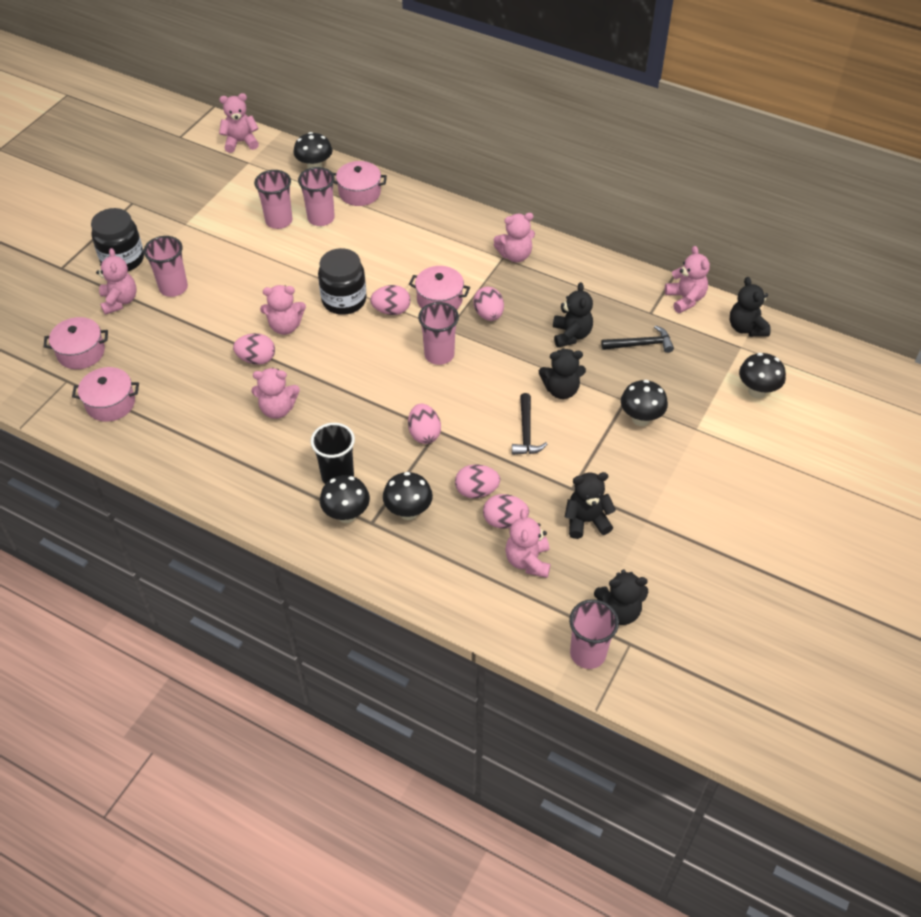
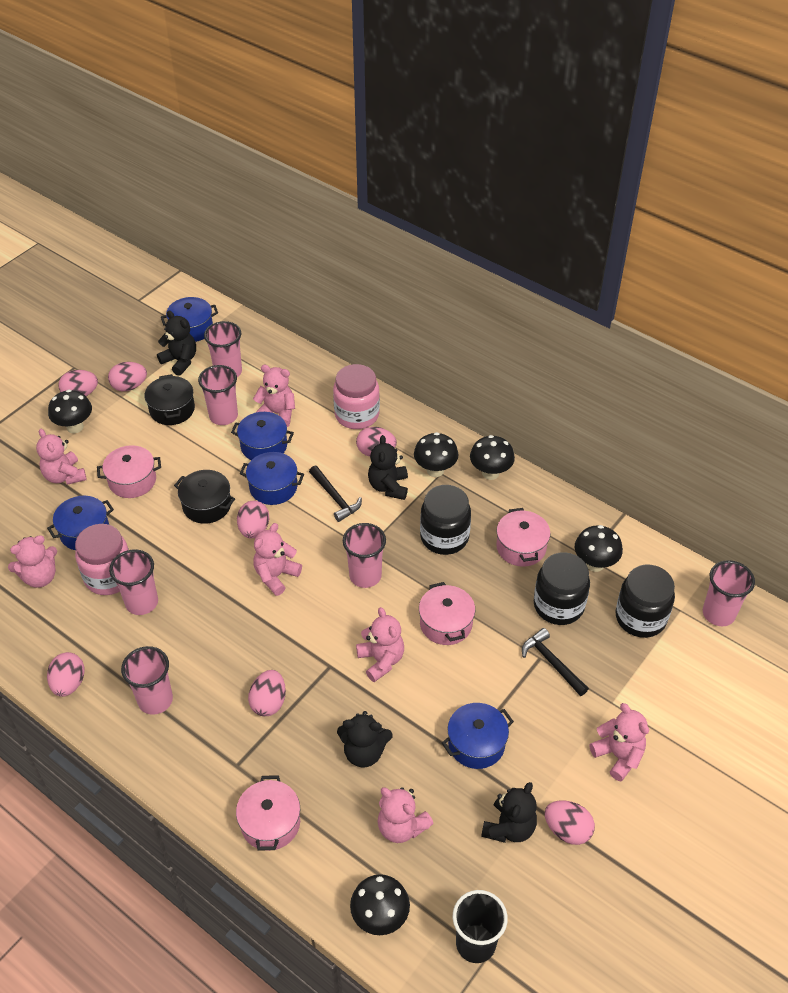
black jar: [91,208,144,271] [318,248,367,315] = 2 -> [420,485,471,555] [534,552,590,625] [616,565,675,638] = 3
black pot: none = 0 -> [145,374,195,425] [174,470,235,524] = 2
black teddy bear: [539,349,586,399] [553,282,593,347] [565,472,616,539] [594,569,648,625] [730,277,771,337] = 5 -> [157,311,196,376] [337,711,393,767] [368,435,408,500] [481,782,537,843] = 4
blue pot: none = 0 -> [47,496,114,550] [161,297,218,342] [231,412,294,460] [240,452,304,505] [442,703,514,769] = 5
pink cup: [144,236,188,297] [254,170,292,229] [298,167,335,226] [418,302,459,365] [569,599,619,669] = 5 -> [109,549,158,615] [121,646,173,715] [198,365,238,425] [204,321,242,377] [343,523,386,588] [703,560,755,626] = 6
pink egg: [233,333,275,365] [370,285,410,315] [408,404,441,444] [455,464,500,498] [473,287,504,321] [483,494,529,529] = 6 -> [47,652,85,697] [58,370,98,396] [108,362,147,391] [237,501,269,539] [248,670,286,716] [356,427,397,457] [545,801,595,845] = 7
pink jar: none = 0 -> [75,524,129,595] [333,364,380,429] = 2

